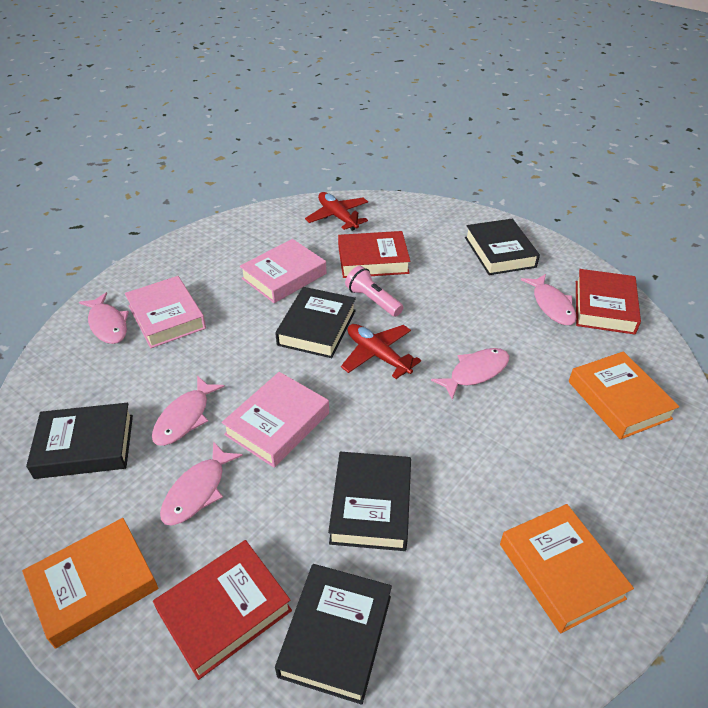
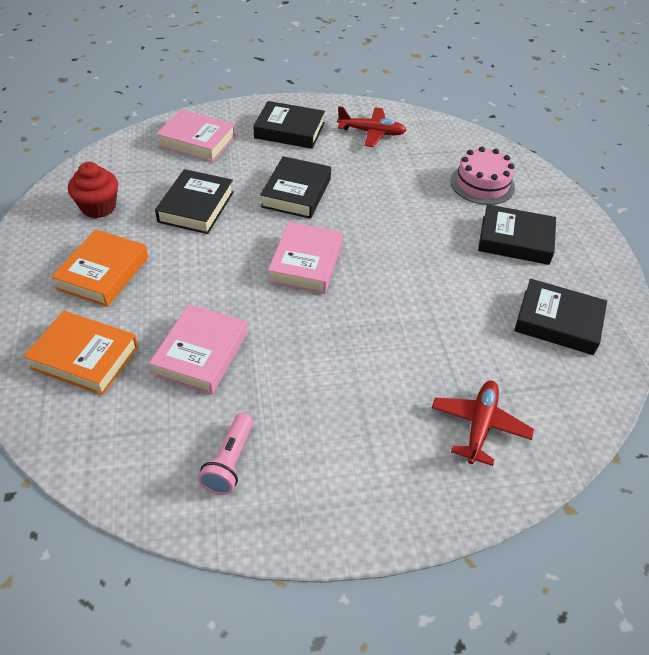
orange book: [22,518,158,649] [500,504,634,633] [569,351,680,440] = 3 -> [24,311,138,395] [51,229,148,307] = 2
pink cake: none = 0 -> [451,147,515,205] = 1
pink fish: [79,292,129,344] [152,376,225,446] [160,441,243,526] [431,348,509,400] [521,274,576,325] = 5 -> none = 0
red book: [153,540,292,680] [338,231,410,278] [576,269,641,335] = 3 -> none = 0
red cupcake: none = 0 -> [68,162,118,218] = 1

